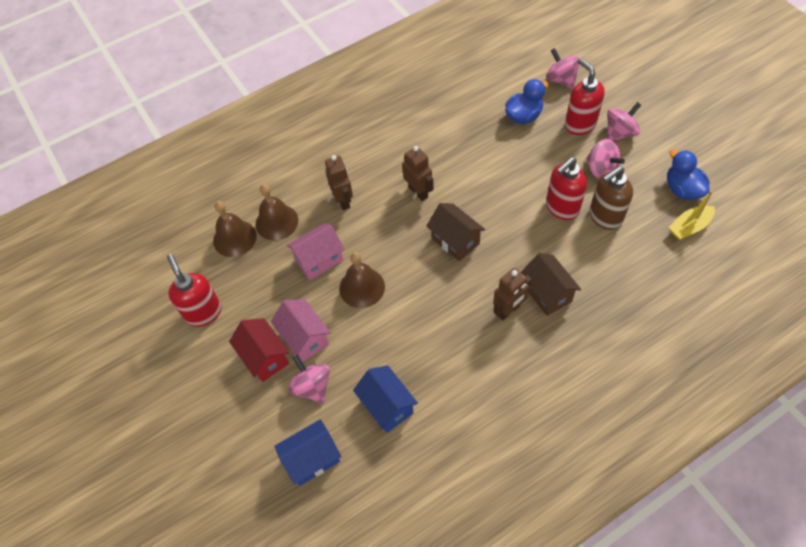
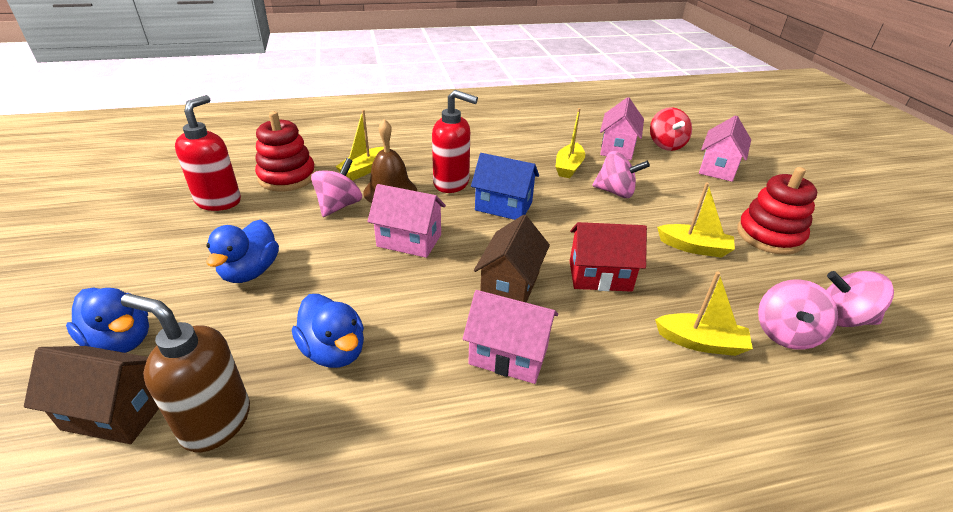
blue duck: [505,79,549,124] [667,149,710,200] = 2 -> [66,288,149,353] [206,220,279,283] [292,294,364,368] = 3
blue house: [274,419,341,486] [353,366,418,433] = 2 -> [471,153,539,220] = 1
brown bell: [213,201,257,257] [255,184,298,241] [339,252,385,308] = 3 -> [363,119,417,203] = 1
brown robot: [325,155,353,210] [402,146,434,201] [493,268,532,320] = 3 -> none = 0
pink house: [271,299,331,362] [286,223,345,280] = 2 -> [367,184,446,258] [463,290,558,384] [600,97,644,160] [699,115,751,182] = 4
red soap dispenser: [167,254,221,327] [546,157,587,220] [565,58,605,135] = 3 -> [175,95,241,211] [432,90,478,193] = 2
red spinning top: none = 0 -> [650,107,692,151] = 1
red stacking toy: none = 0 -> [255,111,316,191] [737,167,817,255] = 2
yellow boat: [668,191,715,240] = 1 -> [335,109,384,181] [556,108,585,178] [655,271,753,356] [657,183,735,258] = 4

